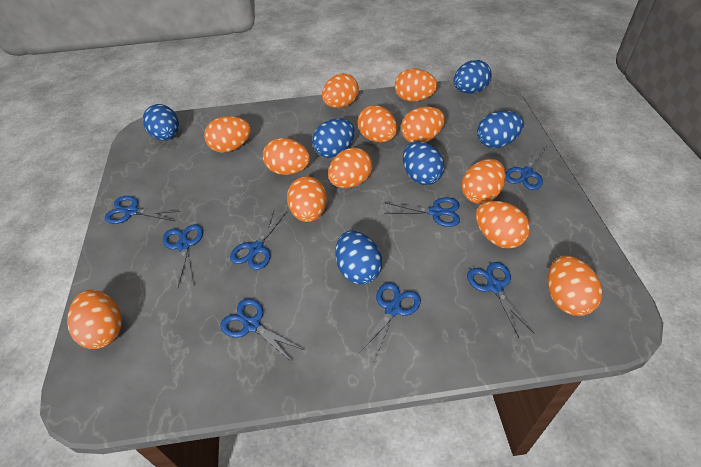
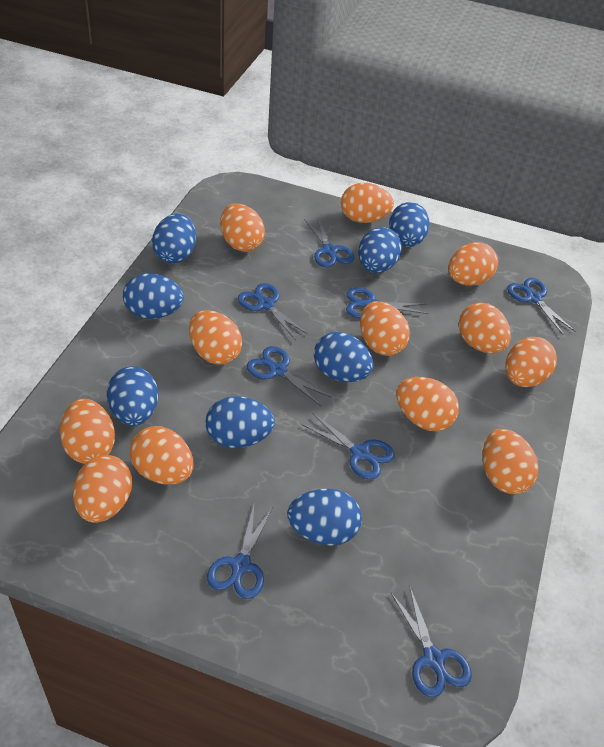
blue egg: [143,104,179,141] [312,118,355,158] [335,231,382,285] [403,141,444,185] [454,60,492,94] [477,111,524,148] = 6 -> [107,366,158,426] [123,273,184,319] [152,213,196,263] [206,396,275,448] [287,489,362,546] [314,332,373,382] [358,227,402,273] [389,202,430,247] = 8

